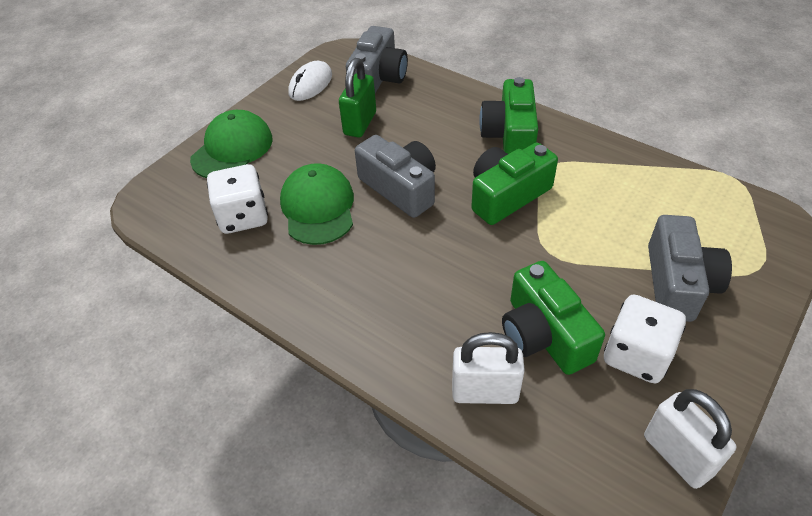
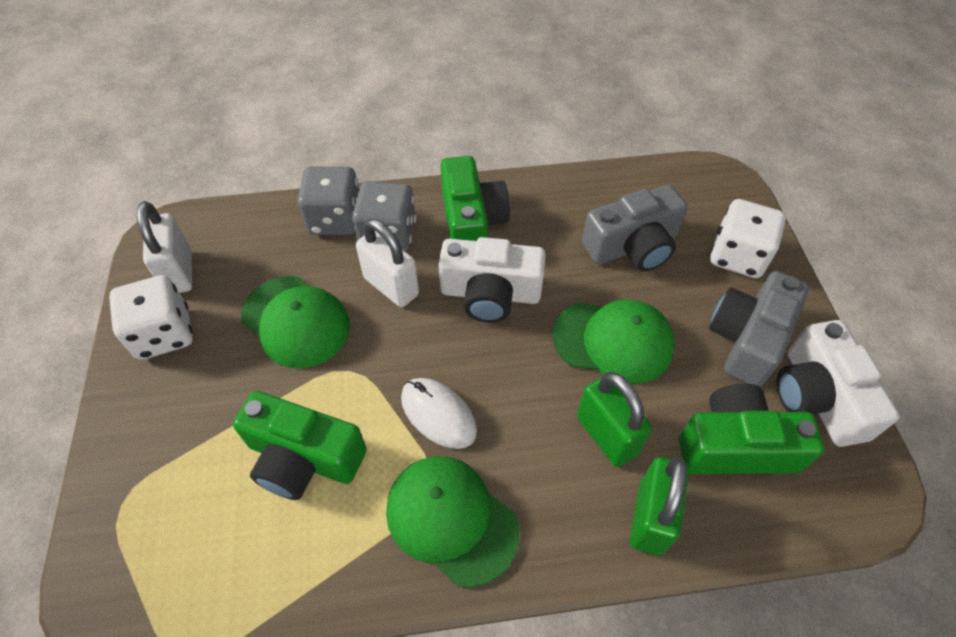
green cap: [190,110,273,178] [280,163,354,245] = 2 -> [241,276,350,369] [386,456,519,587] [553,299,675,384] = 3
green padlock: [339,58,376,137] = 1 -> [577,372,652,467] [630,457,689,556] = 2
grey camera: [346,26,408,93] [355,135,436,218] [648,215,732,322] = 3 -> [582,185,688,272] [709,271,809,387] = 2
grey dice: none = 0 -> [298,167,359,235] [352,181,416,252] = 2
white camera: none = 0 -> [438,237,546,323] [776,320,900,447] = 2

